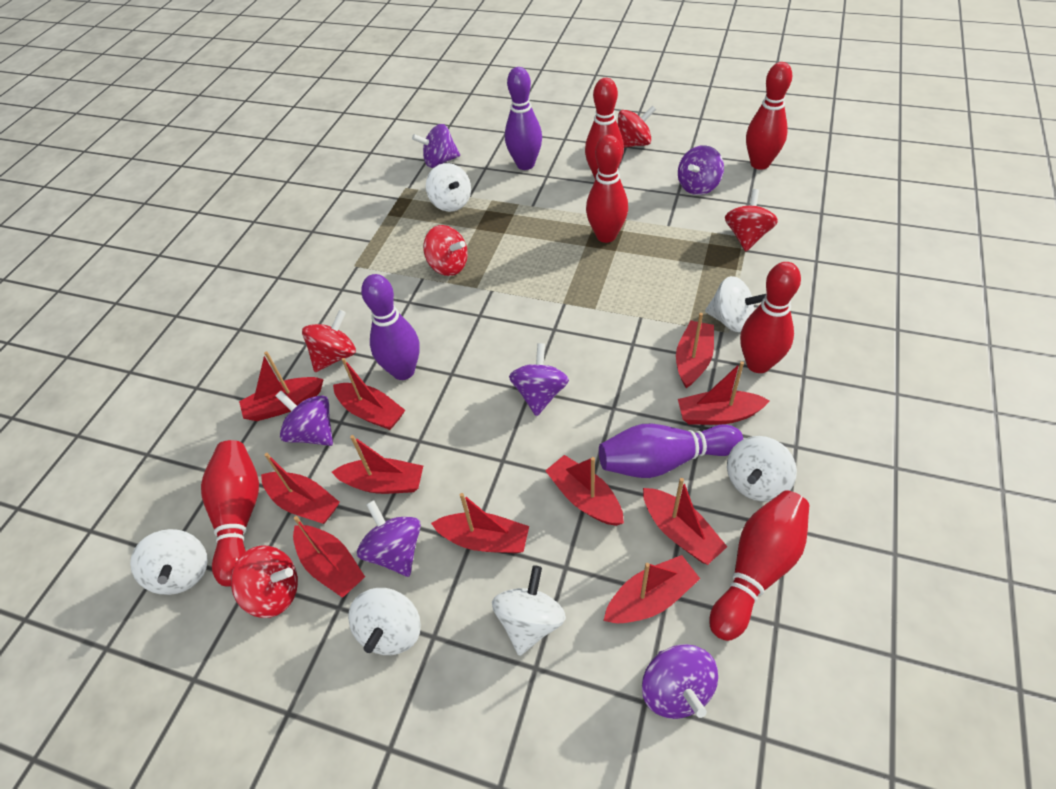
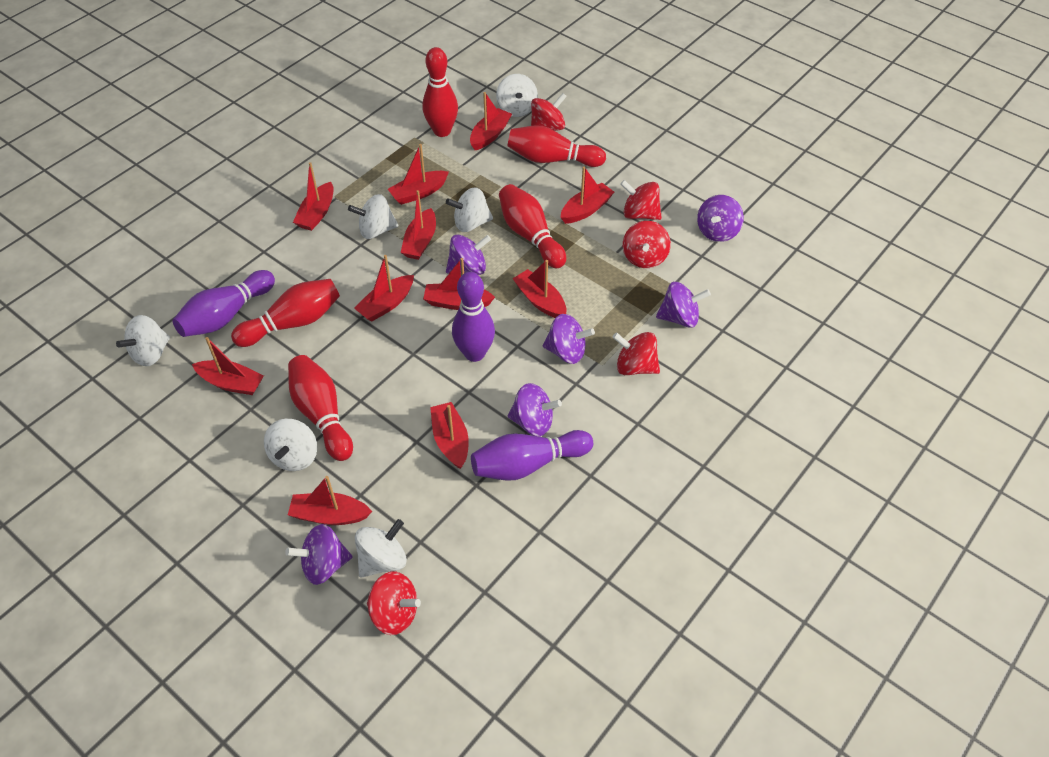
red bowling pin: [201,440,259,587] [585,78,624,179] [586,135,628,243] [709,491,809,641] [740,262,801,373] [746,62,792,170] = 6 -> [231,279,340,347] [288,355,353,461] [422,47,458,137] [499,184,566,268] [508,126,606,167] = 5

